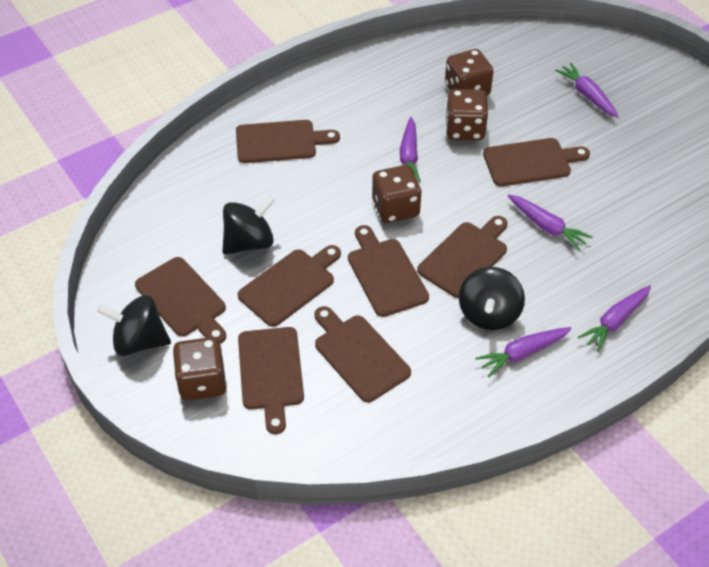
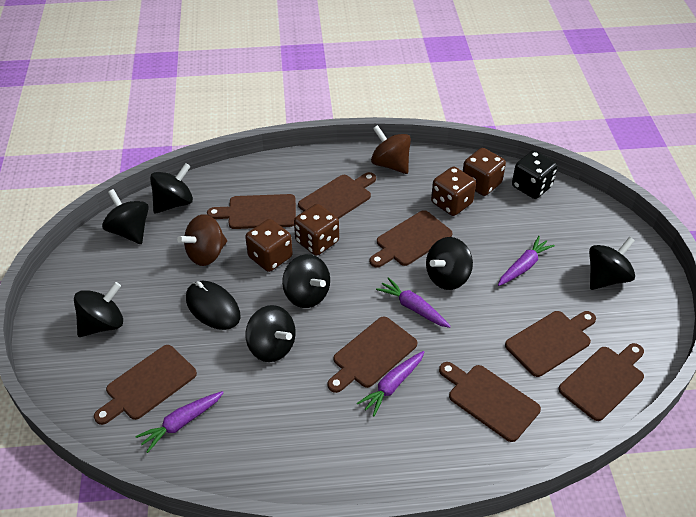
black dice: none = 0 -> [512,151,558,199] = 1
black mouse: none = 0 -> [186,281,240,330] = 1
black spinning top: [97,295,171,356] [222,195,275,255] [459,267,525,330] = 3 -> [74,282,123,337] [102,189,149,244] [150,163,193,214] [245,305,296,362] [282,254,330,308] [426,237,473,290] [589,237,635,290] = 7
brown spinning top: none = 0 -> [177,214,227,266] [371,125,411,174] = 2
purple carrot: [400,117,421,183] [475,327,572,377] [508,194,592,251] [555,63,619,118] [578,285,651,352] = 5 -> [135,391,224,453] [357,351,424,416] [376,277,451,328] [498,236,555,286] = 4

